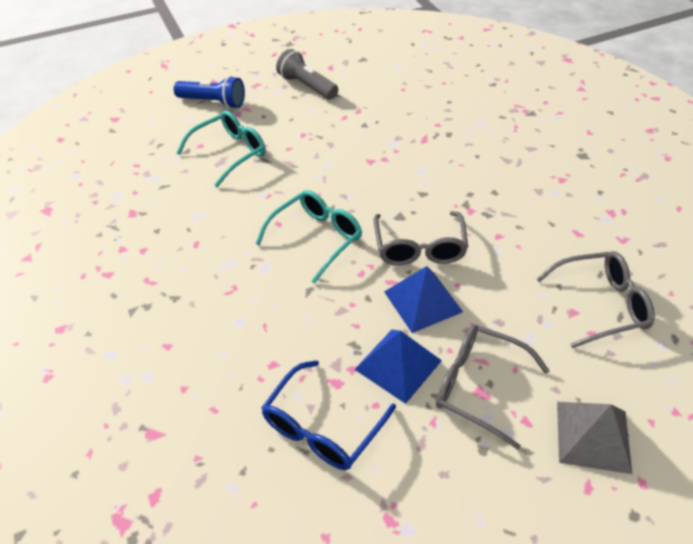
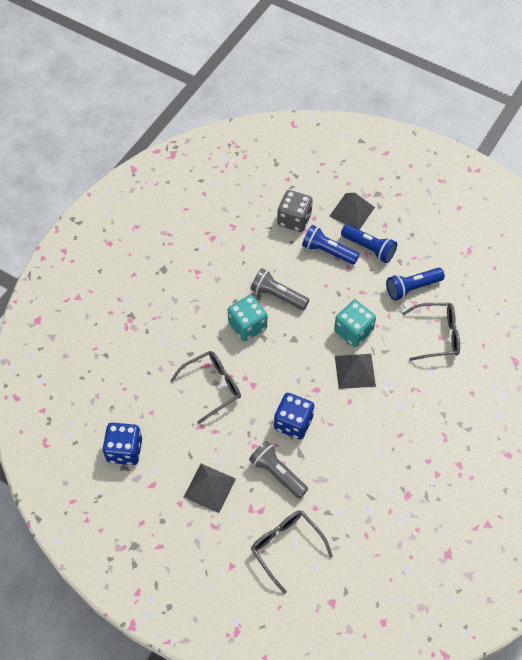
blue dice: none = 0 -> [103,423,142,465] [274,393,314,440] = 2
blue flashlight: [173,76,245,109] = 1 -> [302,225,360,265] [341,225,397,263] [386,268,445,301] = 3
blue glasses: [261,360,396,470] = 1 -> none = 0
blue pyramid: [354,330,442,404] [384,266,463,333] = 2 -> none = 0
grey dice: none = 0 -> [277,190,313,232] = 1
grey flashlight: [276,49,338,99] = 1 -> [249,441,308,499] [251,268,309,310] = 2
grey pyramid: [557,402,632,474] = 1 -> [184,464,236,513] [330,193,375,230] [335,354,376,389] = 3
turquoise dice: none = 0 -> [228,295,267,341] [334,300,376,347] = 2
turquoise glasses: [177,111,266,187] [256,190,362,284] = 2 -> none = 0

